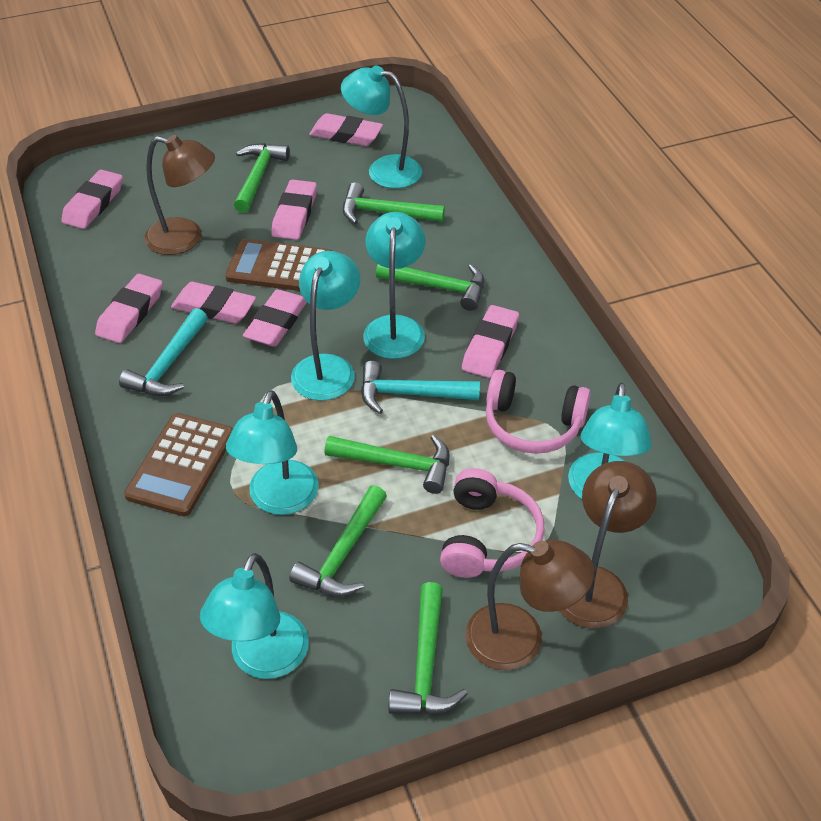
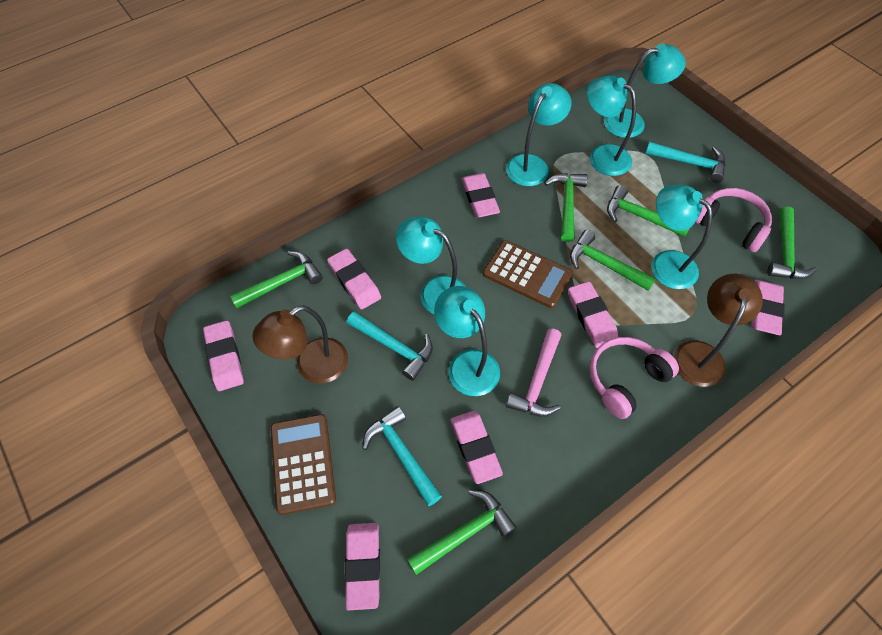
brown lamp: [144,135,215,255] [465,540,594,670] [560,461,657,629] = 3 -> [252,305,348,383] [674,274,763,387] = 2
pink hammer: none = 0 -> [506,329,561,417] = 1
turquoise hammer: [119,308,208,396] [361,361,480,414] = 2 -> [347,311,433,381] [362,406,442,506] [645,141,726,183] = 3

